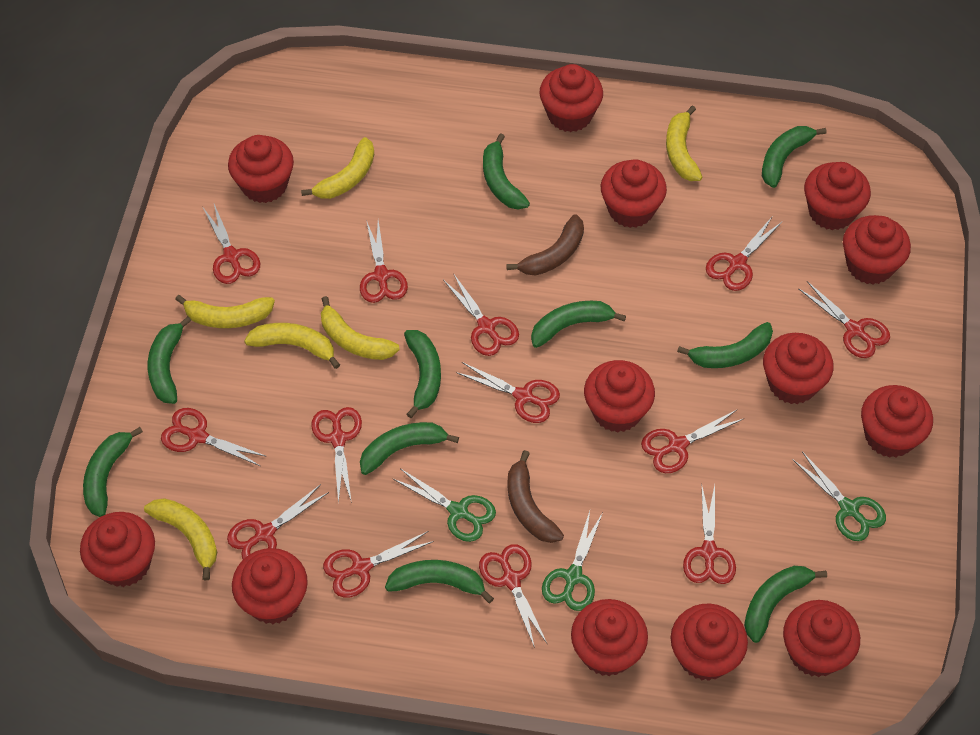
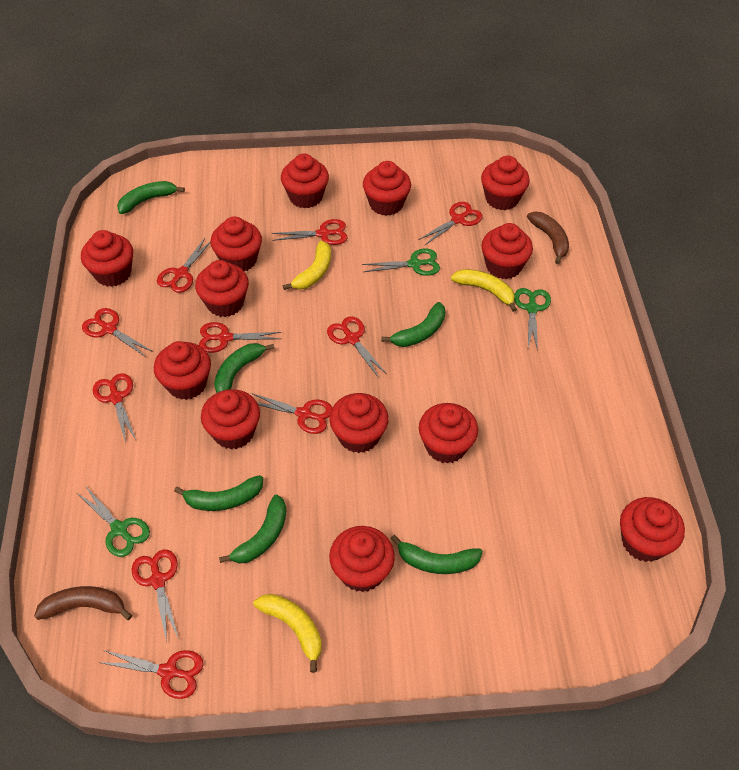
green banana: [83,427,143,517] [148,316,191,404] [360,422,459,475] [385,560,494,603] [404,330,441,418] [483,133,530,210] [531,301,626,348] [677,322,773,368] [744,566,827,643] [762,126,827,188] = 10 -> [117,181,185,214] [174,475,263,511] [214,343,274,393] [219,495,287,564] [381,302,445,347] [391,535,483,574] = 6
red scissors: [161,408,267,466] [203,204,260,284] [227,484,329,559] [311,407,362,504] [323,531,434,598] [360,220,408,303] [443,273,519,356] [456,362,560,423] [479,544,547,648] [641,410,743,473] [683,485,736,584] [706,217,783,291] [798,281,890,358] = 13 -> [82,308,153,357] [93,373,136,443] [99,650,204,699] [132,550,179,643] [157,238,211,293] [199,322,281,353] [251,393,332,434] [272,219,348,245] [327,316,387,378] [418,202,483,245] = 10
yellow banana: [144,498,217,580] [175,295,275,328] [244,323,340,369] [301,137,374,199] [321,296,400,360] [666,105,703,181] = 6 -> [254,594,322,673] [283,241,331,290] [451,269,517,312] = 3

